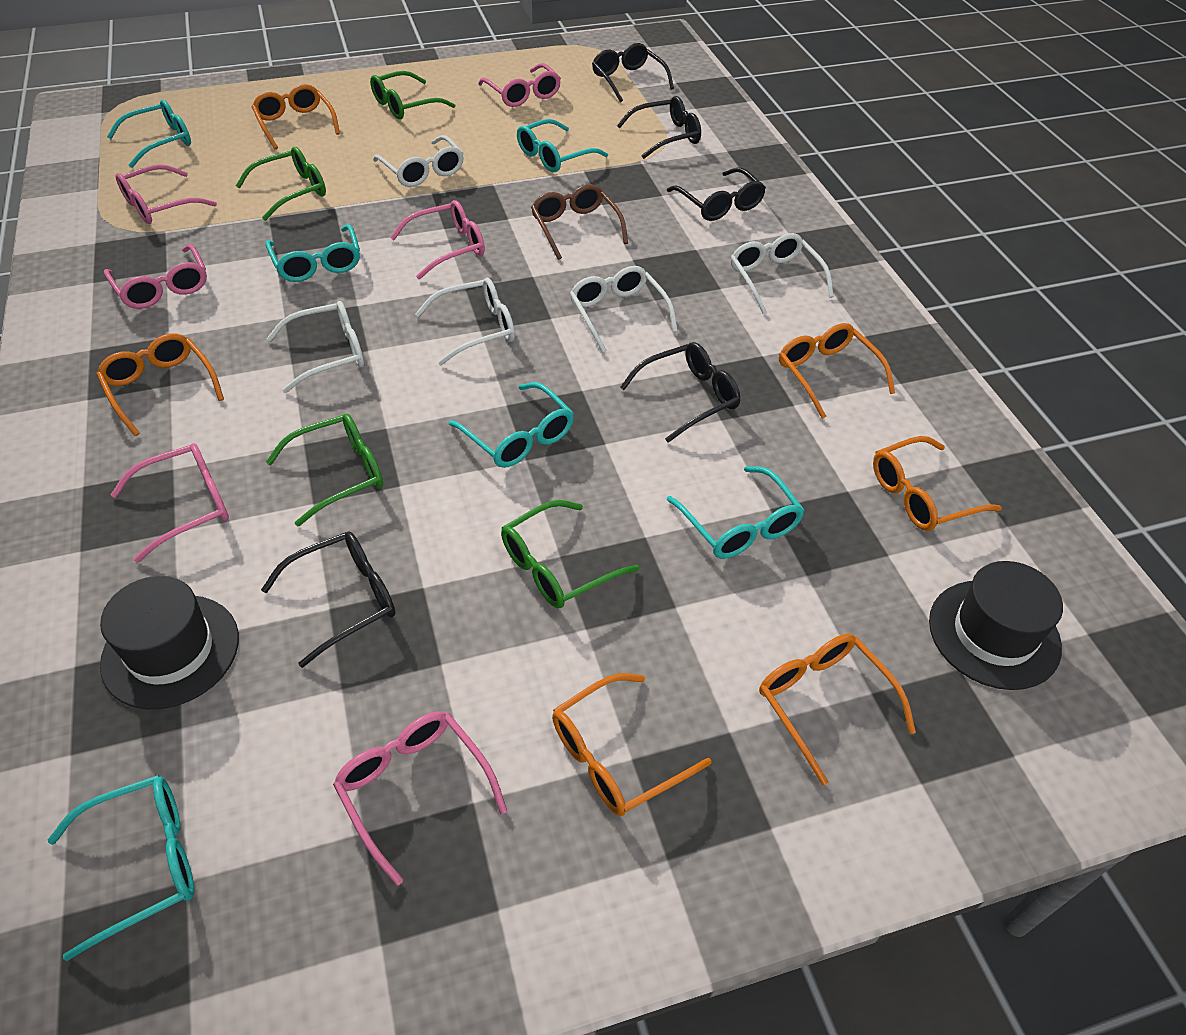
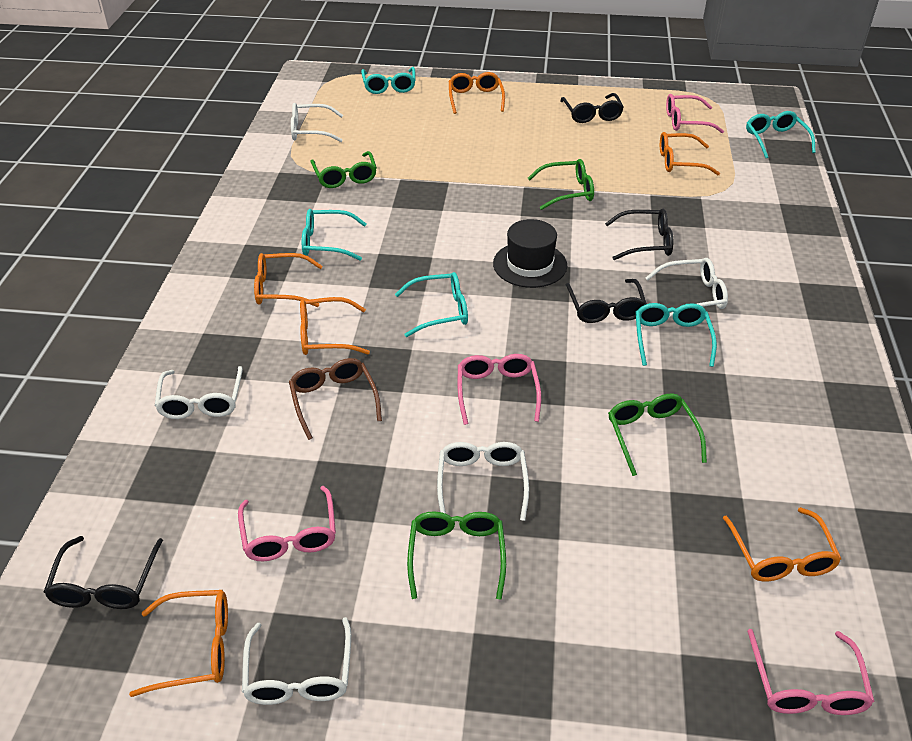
black glasses: [261,532,396,668] [592,43,674,102] [617,96,701,159] [620,342,740,443] [667,167,766,221] = 5 -> [44,536,163,609] [560,93,624,123] [566,279,647,323] [605,209,673,260] = 4
black hat: [100,576,239,709] [929,561,1063,690] = 2 -> [493,219,567,288] = 1
pink glasses: [104,244,207,309] [110,443,229,563] [115,164,217,224] [333,711,507,886] [390,200,485,279] [478,63,561,107] = 6 -> [238,486,336,561] [458,354,541,425] [666,94,724,133] [747,629,875,715] = 4
turquoise glasses: [48,775,194,961] [107,100,191,168] [265,224,360,282] [449,382,574,468] [517,119,608,172] [667,466,804,559] = 6 -> [302,209,366,261] [361,67,416,94] [395,272,468,337] [635,303,717,367] [746,111,816,158] = 5

